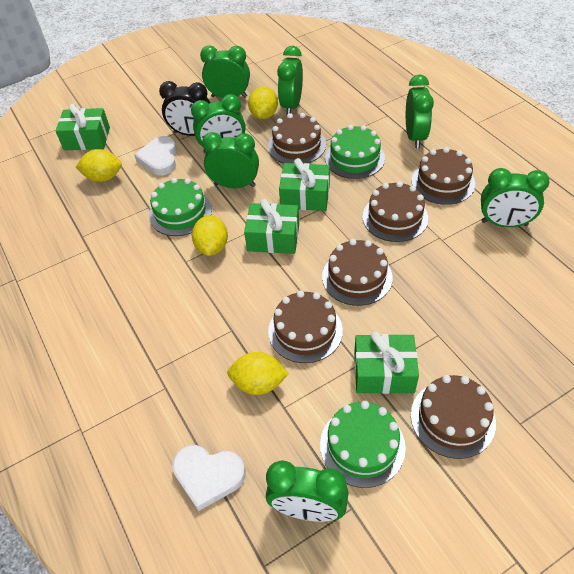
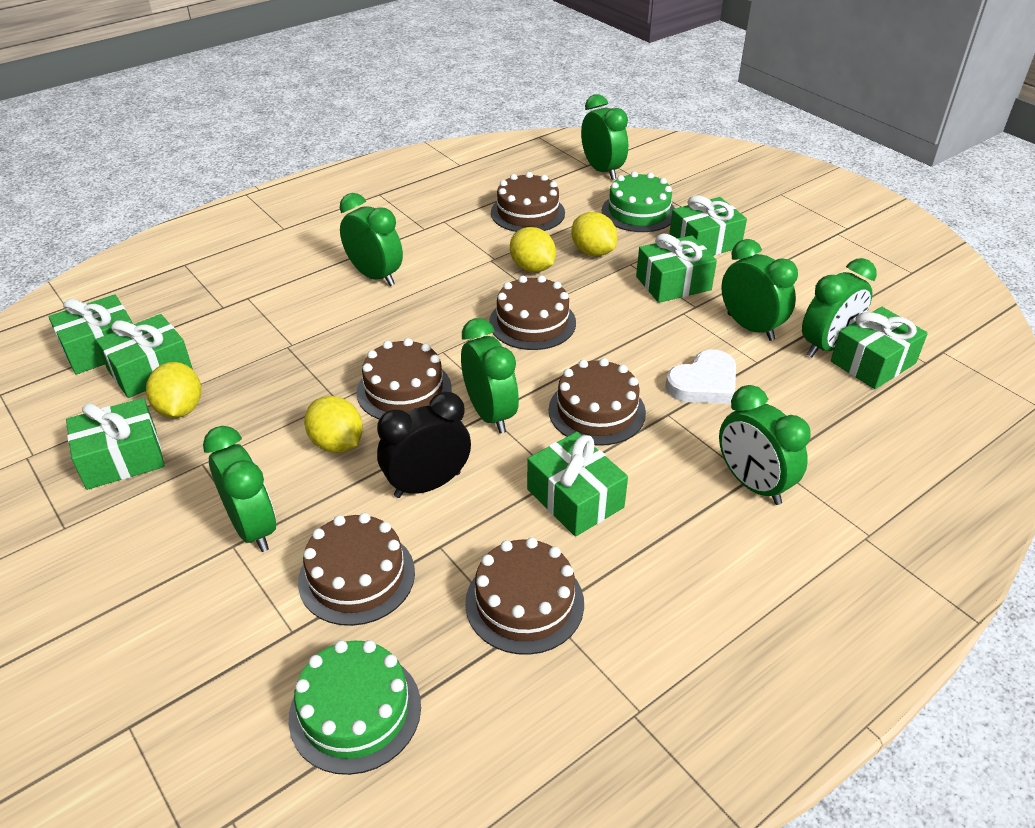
green cake: [149,178,212,236] [320,401,406,488] [325,125,385,179] = 3 -> [289,640,421,775] [602,171,675,232] = 2
green gift: [55,104,110,150] [244,199,299,254] [279,158,330,211] [354,331,419,394] = 4 -> [49,294,133,375] [66,398,165,490] [96,314,193,398] [527,432,628,537] [636,233,717,303] [669,195,747,256] [831,307,928,389] = 7
white heart: [134,136,177,175] [172,445,246,511] = 2 -> [666,349,736,404] = 1

